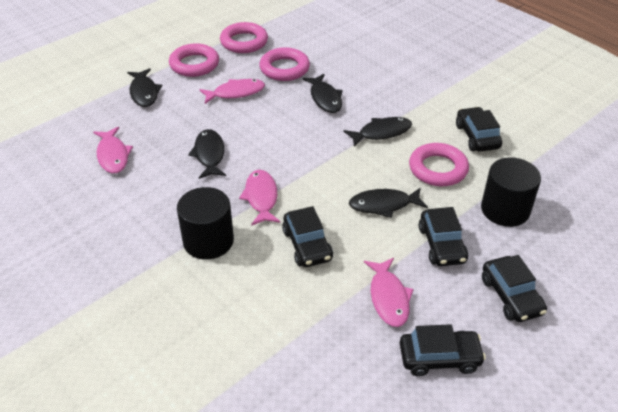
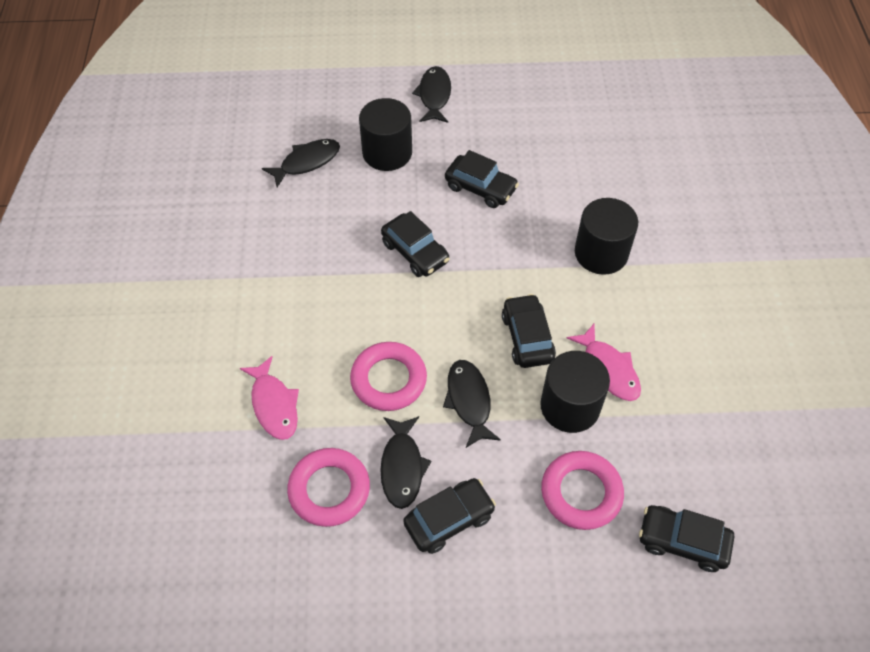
black cylinder: [177,187,234,260] [481,157,541,227] = 2 -> [359,98,412,171] [540,351,610,433] [575,198,638,275] = 3
black fish: [127,68,162,107] [188,129,226,179] [302,74,343,113] [344,117,412,147] [349,187,428,218] = 5 -> [262,139,340,187] [380,416,431,509] [412,66,451,123] [443,360,501,448] = 4
pink fish: [93,127,133,173] [199,79,265,104] [239,170,280,226] [364,258,414,327] = 4 -> [240,356,299,440] [567,324,641,401] = 2
pink ring: [169,43,219,77] [220,22,268,53] [259,47,310,81] [409,143,469,186] = 4 -> [287,448,370,527] [350,342,427,411] [541,451,624,530] = 3

